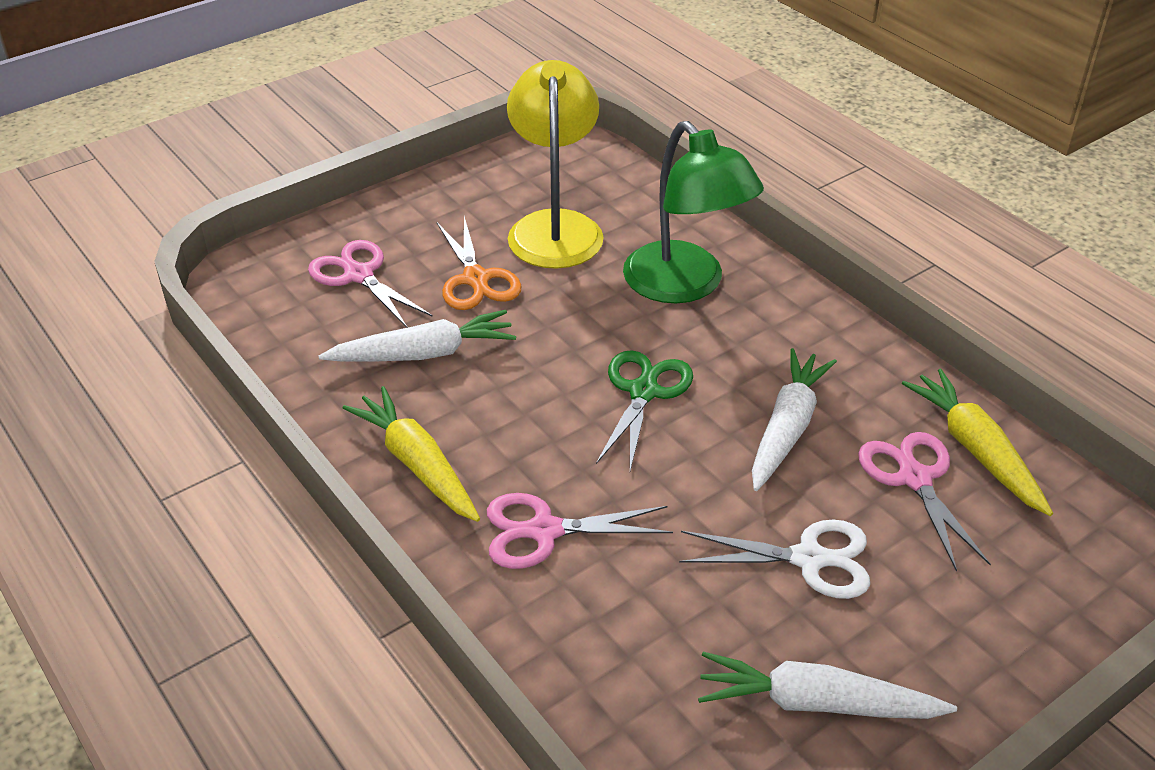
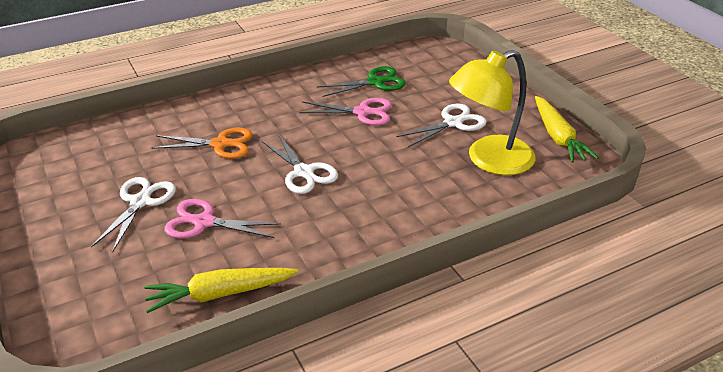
green lamp: [623,121,764,303] = 1 -> none = 0
pink scissors: [308,240,433,328] [487,493,673,569] [858,432,991,572] = 3 -> [164,199,281,239] [299,98,392,126] = 2
white carrot: [318,310,516,362] [698,652,957,719] [752,348,837,491] = 3 -> none = 0
white scissors: [679,520,870,599] = 1 -> [91,177,176,253] [262,135,338,194] [396,103,487,147] = 3

